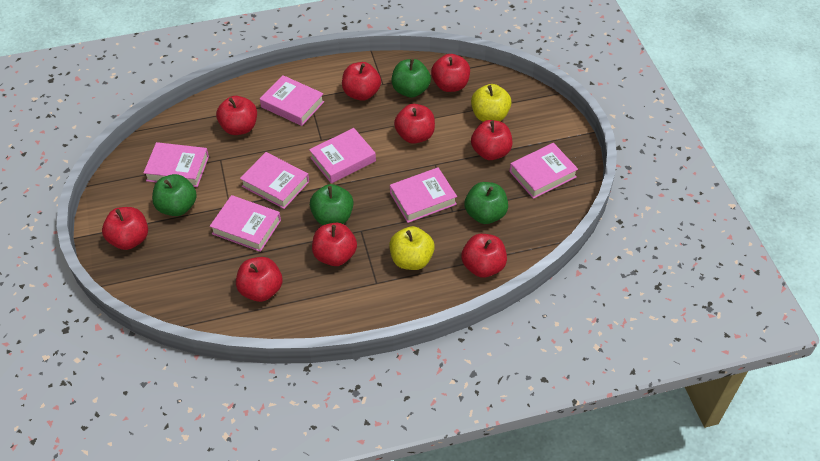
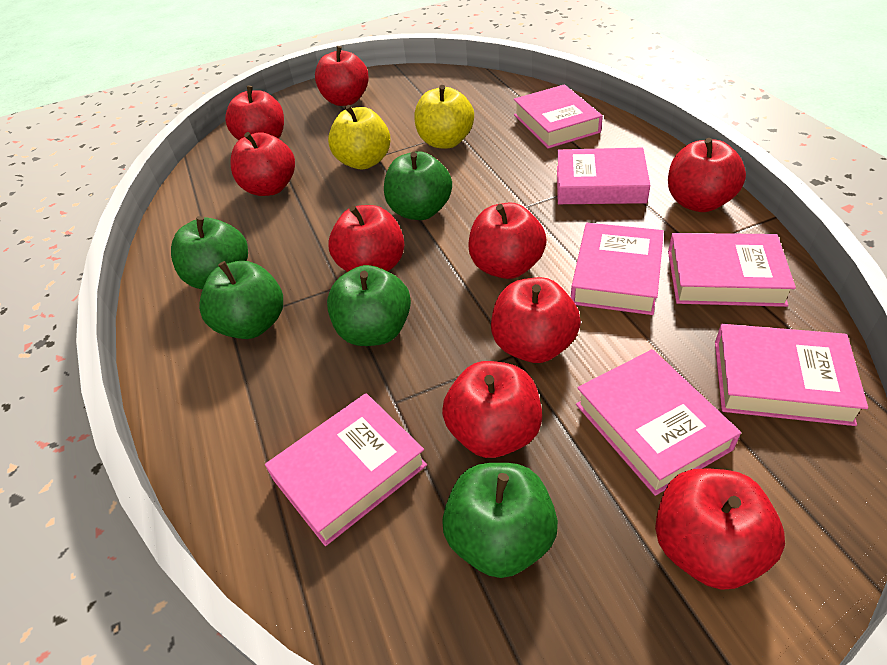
green apple: [152,174,197,216] [310,184,354,225] [391,59,431,98] [465,182,508,224] = 4 -> [171,216,248,289] [199,261,283,339] [327,265,411,346] [384,151,452,220] [442,463,558,578] = 5

